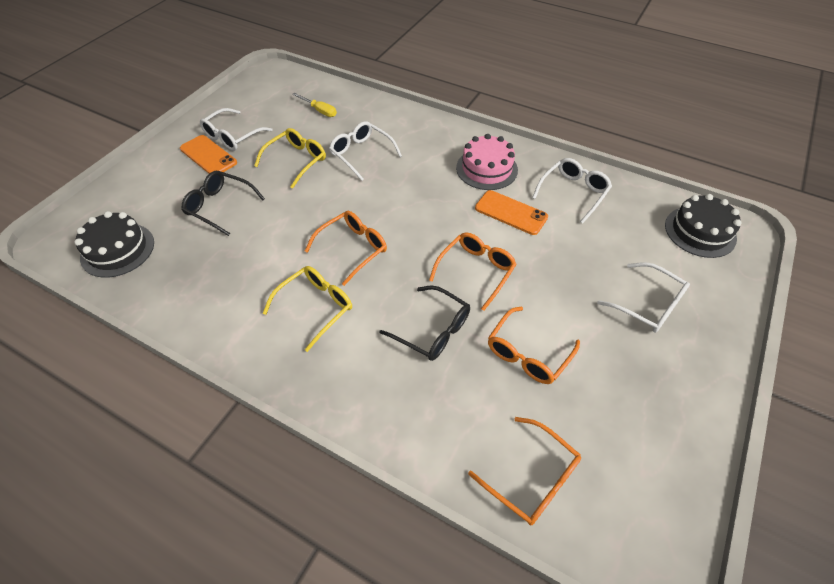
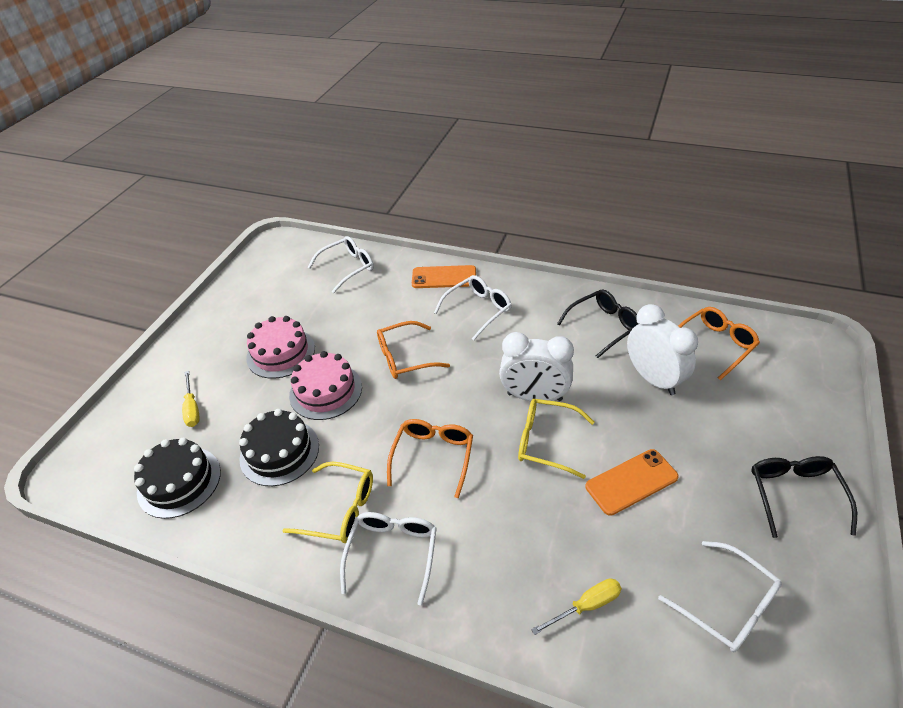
orange glasses: [305,211,387,286] [429,233,517,311] [468,417,581,525] [488,307,580,384] = 4 -> [377,321,450,379] [387,419,473,498] [678,307,760,380] = 3
pink cake: [456,134,518,190] = 1 -> [246,316,315,379] [289,351,362,420] = 2
white clock: none = 0 -> [499,332,574,401] [627,304,698,395] = 2
yellow screwdriver: [292,93,337,117] = 1 -> [182,371,200,427] [531,578,622,635] = 2

